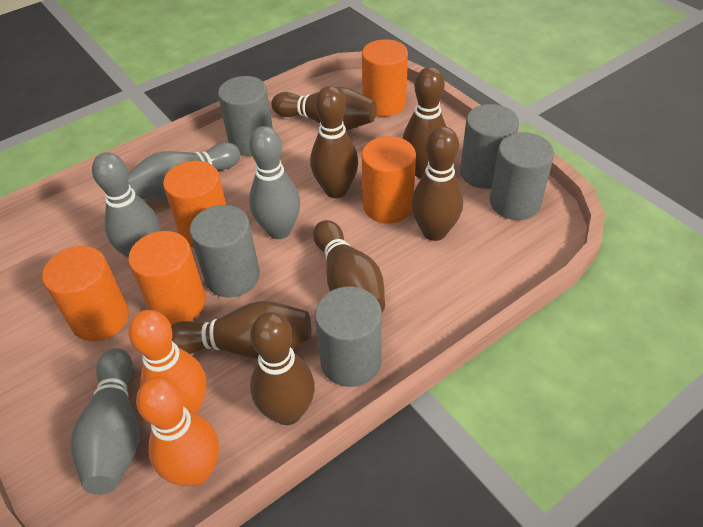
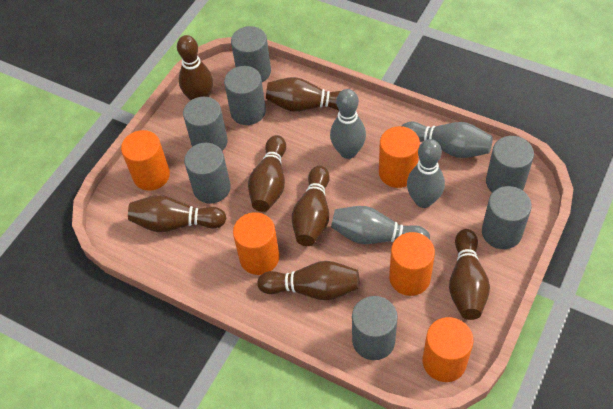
grey cylinder: [190,205,260,298] [218,76,273,156] [315,287,382,387] [460,104,519,189] [490,132,554,220] = 5 -> [183,97,228,151] [184,143,231,204] [224,66,266,125] [231,26,271,82] [352,296,398,360] [482,186,532,249] [486,136,534,193] = 7
orange bowling pin: [128,310,207,414] [136,377,219,486] = 2 -> none = 0

